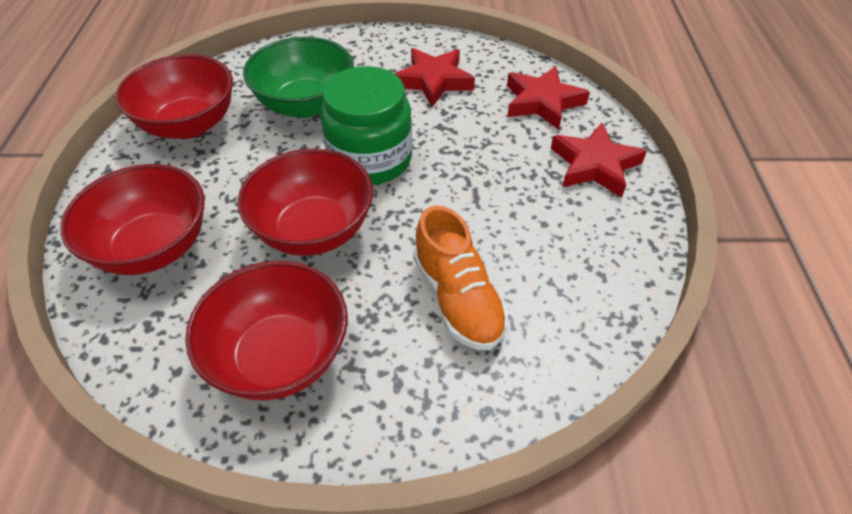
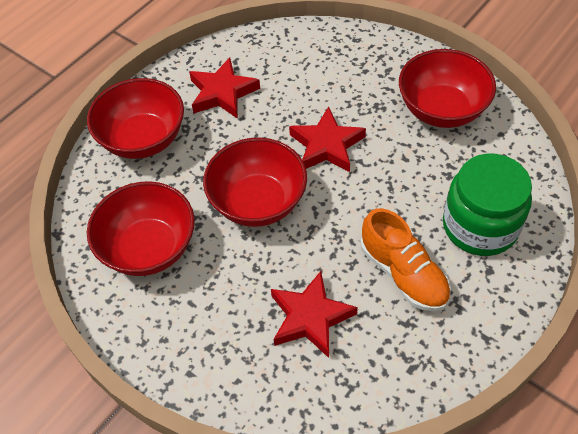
green bowl: [243,37,354,118] = 1 -> none = 0

